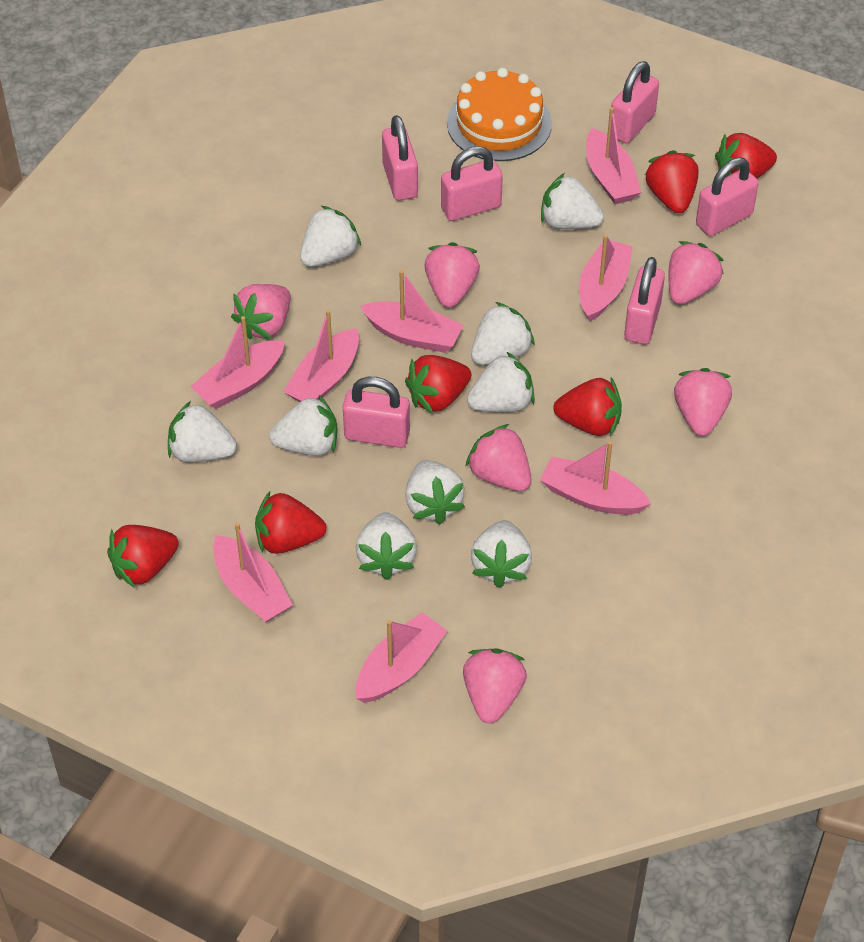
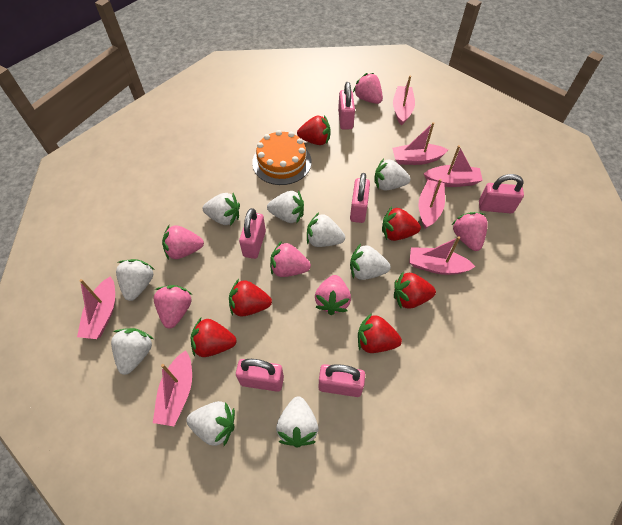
pink boat: [191,316,285,409] [213,523,293,623] [283,310,359,402] [356,612,447,703] [360,270,464,353] [540,441,651,515] [579,235,633,322] [586,107,641,204] = 8 -> [77,276,115,339] [153,350,192,426] [392,122,448,165] [393,76,415,126] [409,236,476,275] [418,179,445,229] [424,145,483,187] = 7

